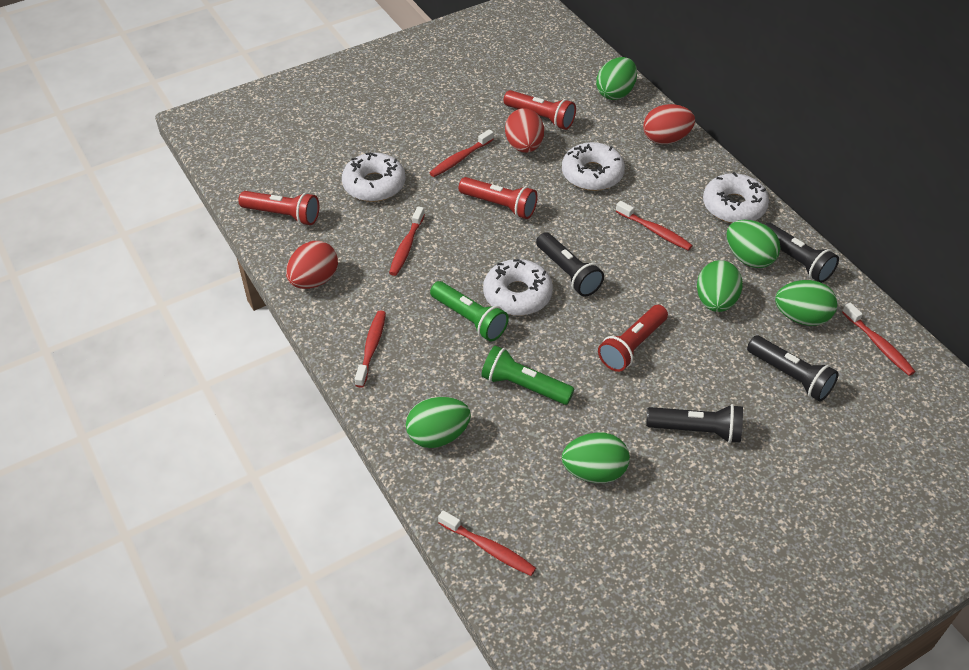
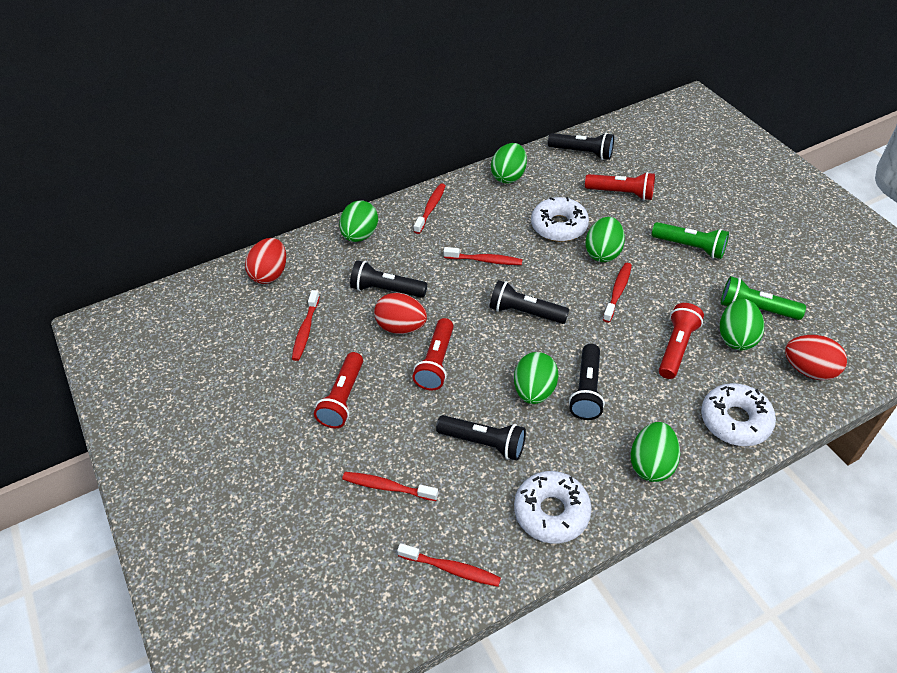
black flashlight: [536,232,604,297] [646,404,743,443] [747,336,839,402] [764,222,839,283] = 4 -> [350,260,427,298] [436,415,526,460] [490,280,569,324] [548,133,614,160] [569,344,605,420] = 5
white donut: [342,152,406,202] [483,259,553,316] [562,142,625,191] [703,172,769,223] = 4 -> [514,471,592,544] [531,197,589,242] [701,383,776,446] = 3

